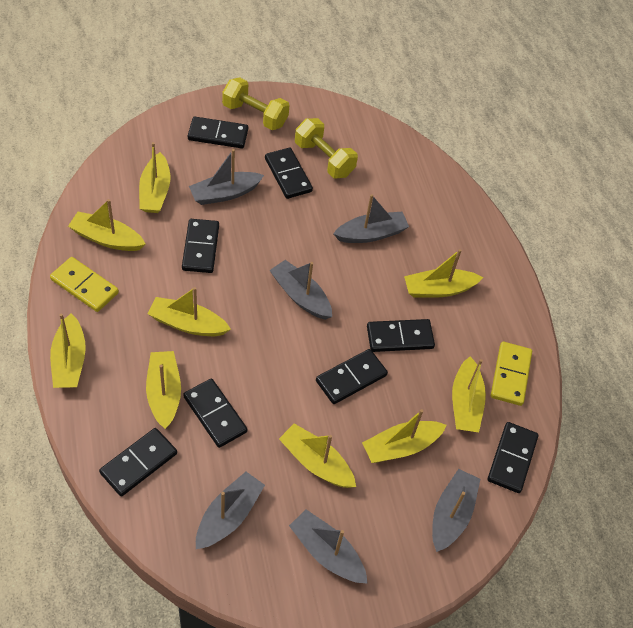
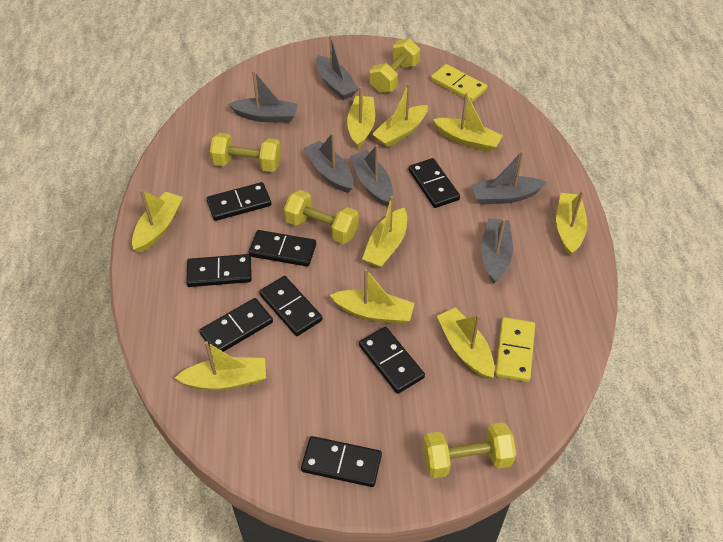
yellow dumbbell: [222,77,290,130] [295,118,358,178] = 2 -> [210,133,281,172] [284,190,359,244] [370,39,420,93] [423,422,516,479] = 4

